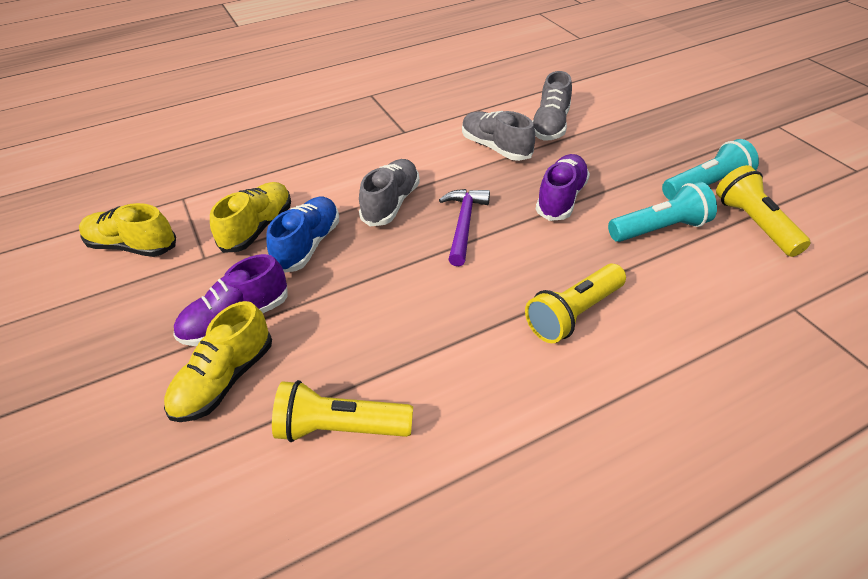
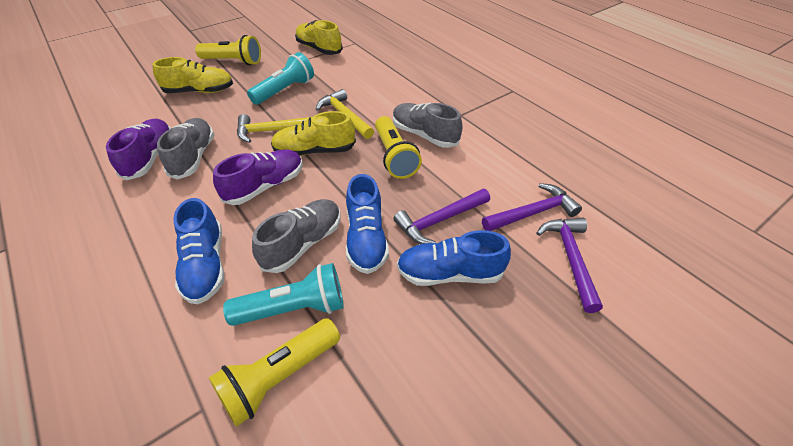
blue shoe: [266,197,339,273] = 1 -> [173,198,224,304] [346,174,389,274] [397,230,511,286] = 3
purple hammer: [439,189,490,266] = 1 -> [393,189,490,244] [482,183,582,231] [537,218,603,313] = 3
yellow hammer: none = 0 -> [237,114,312,143] [316,89,374,139] = 2

